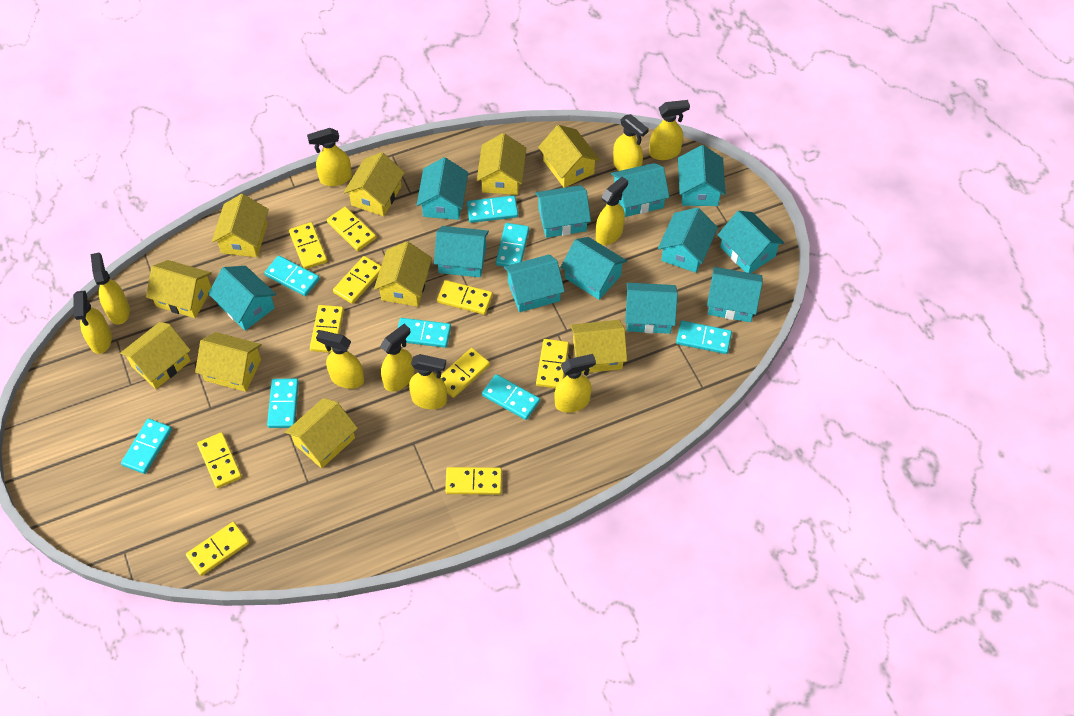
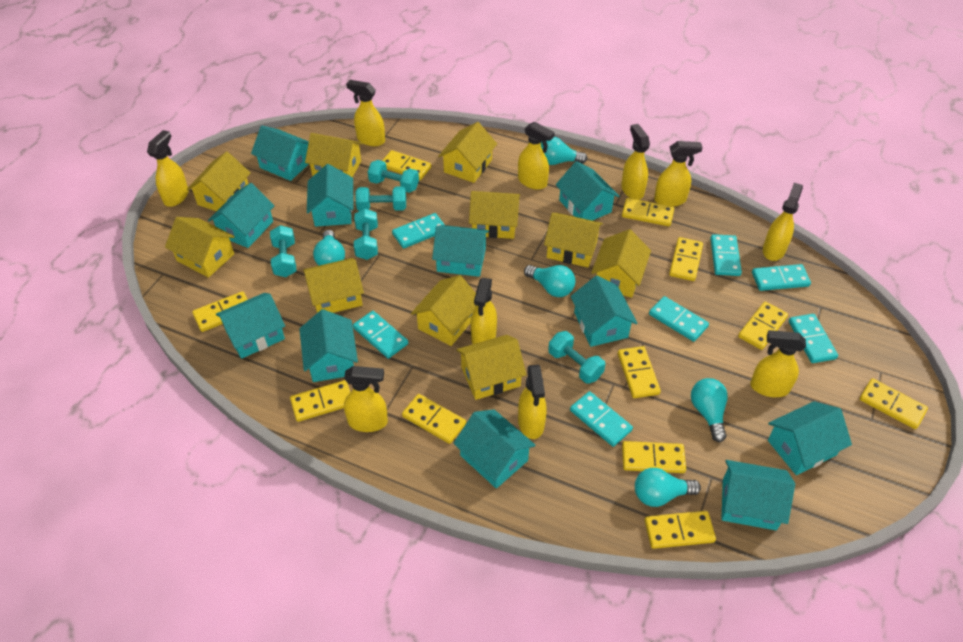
turquoise domino: [121,419,172,474] [264,256,320,296] [267,378,299,428] [398,318,451,348] [467,195,518,223] [482,374,540,420] [496,223,529,266] [676,321,732,354] = 8 -> [353,311,408,358] [392,213,445,248] [570,391,633,447] [649,296,709,342] [710,234,742,276] [752,264,811,291] [789,314,838,363] = 7
turquoise dumbbell: none = 0 -> [270,225,296,277] [354,209,378,260] [356,186,406,211] [368,160,419,193] [548,331,605,384] = 5
turquoise house: [208,266,276,330] [417,157,468,220] [434,226,489,277] [504,254,565,312] [535,185,591,238] [560,237,627,300] [611,163,669,217] [625,283,678,334] [658,207,718,273] [678,145,726,206] [707,267,763,322] [718,211,784,273] = 12 -> [208,183,274,248] [216,293,285,359] [251,126,309,181] [299,309,358,382] [307,164,354,227] [432,225,489,277] [453,409,536,489] [556,161,619,221] [570,276,637,347] [721,460,795,530] [768,401,852,475] = 11
turquoise light bulb: none = 0 -> [313,230,345,266] [524,265,575,297] [541,137,588,165] [635,468,701,507] [691,378,728,442] = 5
yellow domino: [186,522,249,576] [197,432,242,488] [289,222,327,269] [310,305,344,353] [327,207,376,251] [333,256,381,304] [437,280,493,315] [441,348,490,398] [445,467,502,495] [536,339,569,388] = 10 -> [192,291,248,332] [290,380,350,422] [382,150,431,180] [402,394,466,444] [618,346,661,398] [622,198,674,226] [622,441,686,473] [645,511,716,549] [669,237,703,281] [738,301,788,350] [860,378,928,429] = 11

